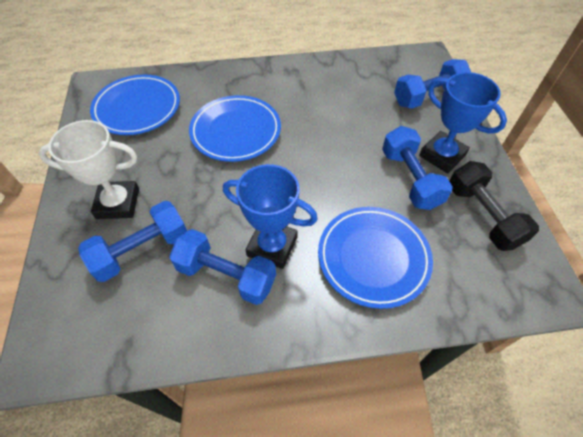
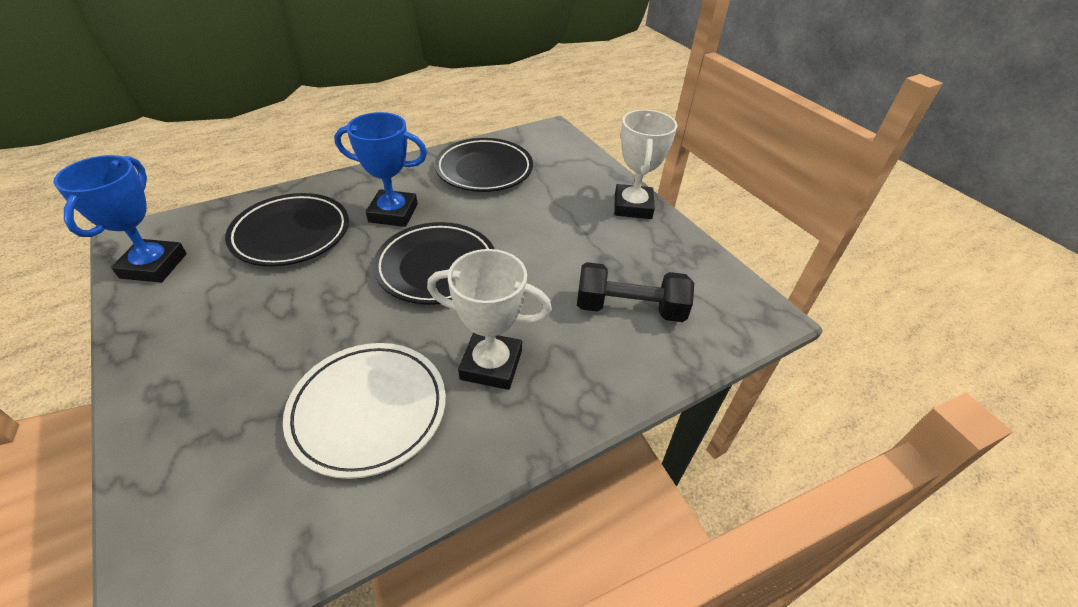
black plate: none = 0 -> [225,193,349,266] [373,222,494,305] [435,138,533,192] = 3
blue dumbbell: [78,201,187,282] [169,229,276,305] [382,126,453,210] [394,59,471,109] = 4 -> none = 0
blue plate: [90,74,180,135] [189,95,281,162] [318,207,433,309] = 3 -> none = 0
white plate: none = 0 -> [283,343,446,479] = 1
white trophy: [38,120,139,219] = 1 -> [427,249,552,390] [614,110,677,219] = 2

